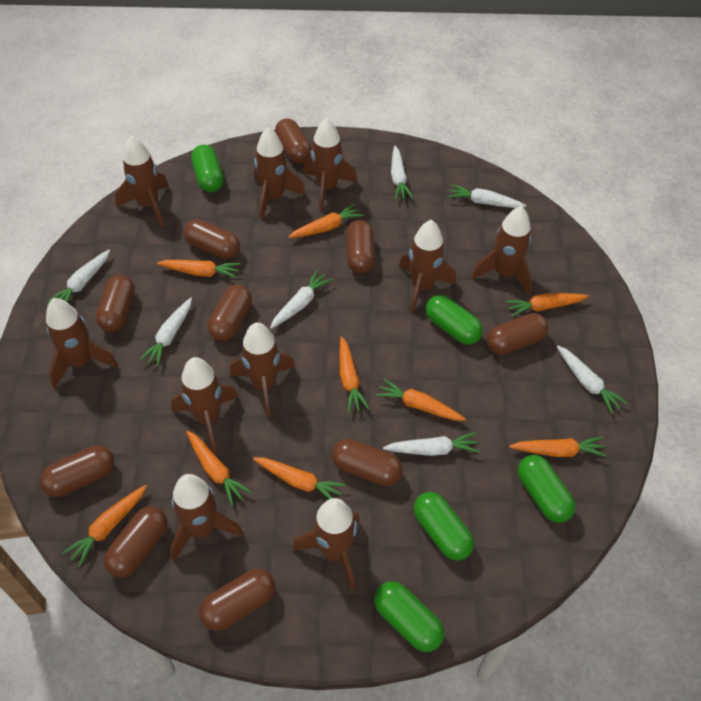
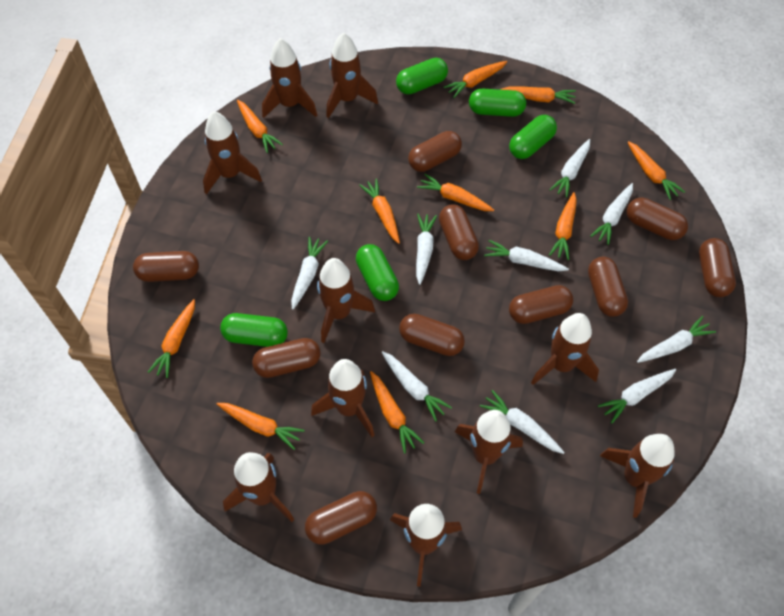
orange carrot: [62,485,147,567] [157,260,240,279] [186,431,251,506] [253,458,346,499] [289,203,364,238] [339,336,370,413] [376,379,466,421] [505,293,589,317] [509,436,607,457] = 9 -> [148,299,195,378] [217,403,304,450] [237,100,283,153] [359,179,400,244] [370,371,424,454] [417,174,494,211] [444,61,507,98] [500,87,576,104] [549,192,577,260] [628,141,685,200] = 10
white carrot: [47,249,110,303] [139,298,192,367] [270,270,332,329] [383,432,480,456] [391,146,413,200] [448,184,526,208] [557,345,628,414] = 7 -> [291,237,328,310] [382,351,452,422] [416,214,437,285] [480,390,565,454] [484,240,569,271] [549,139,590,198] [590,183,633,245] [598,369,676,423] [637,316,716,363] = 9

